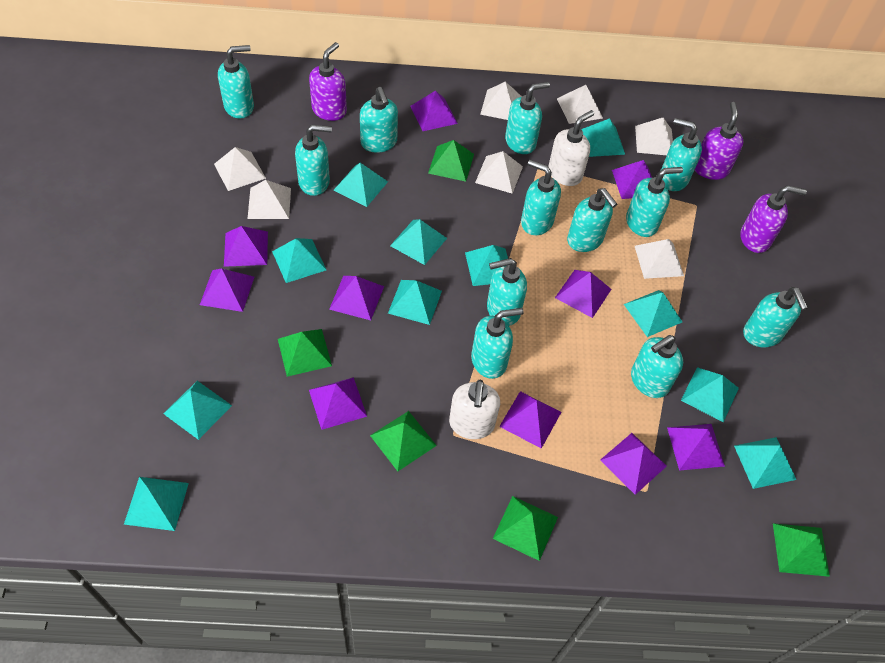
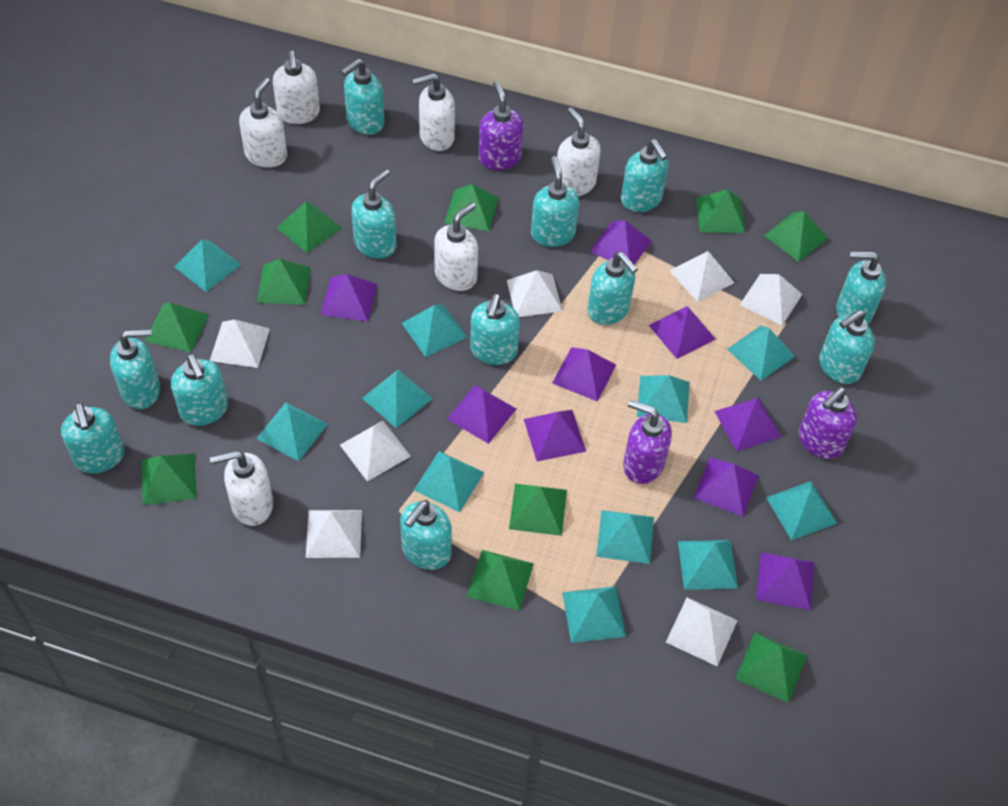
green pyramid: [278,329,332,377] [370,411,437,471] [428,140,474,182] [493,496,558,561] [773,523,830,577] = 5 -> [142,454,197,505] [144,303,209,353] [257,259,310,305] [277,202,342,253] [444,184,498,231] [467,550,534,611] [509,483,567,536] [696,189,745,233] [735,632,807,703] [764,211,828,262] = 10
purple pyramid: [200,269,254,312] [224,226,268,267] [309,377,367,430] [329,276,384,320] [410,91,458,131] [499,391,561,449] [555,270,612,318] [600,433,667,495] [612,160,652,199] [667,424,725,471] = 10 -> [320,274,377,322] [447,385,516,444] [524,410,586,461] [552,347,616,402] [590,220,652,265] [649,306,715,359] [694,457,759,517] [714,398,782,452] [756,552,814,610] = 9
white soap dispenser: [449,380,500,439] [548,110,594,186] = 2 -> [210,450,273,526] [239,78,287,168] [273,51,320,124] [412,73,455,151] [434,202,478,291] [557,107,601,196] = 6

